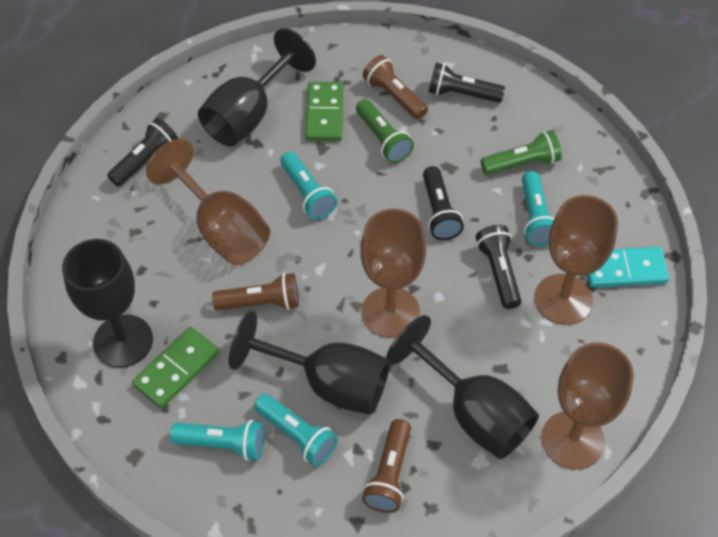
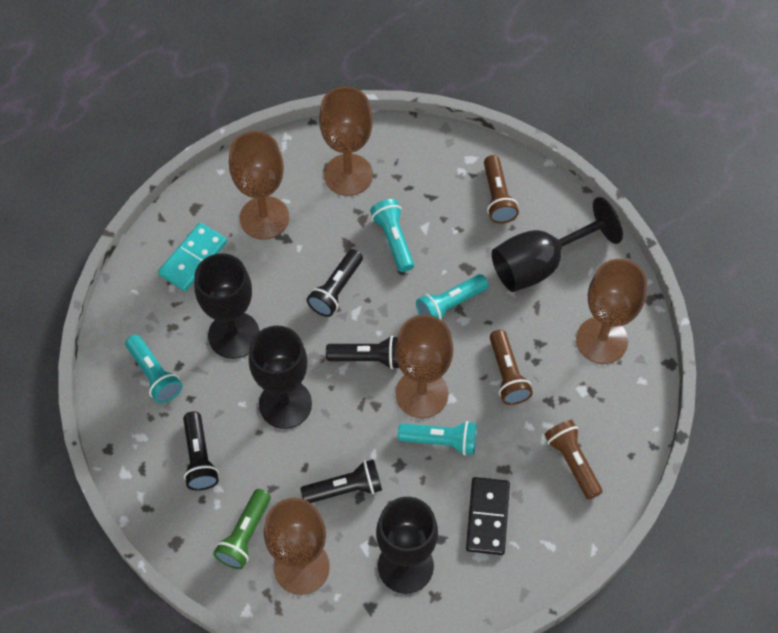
black domino: none = 0 -> [466,477,510,555] = 1
brown goblet: [146,139,270,265] [360,209,426,338] [534,195,618,325] [541,342,634,470] = 4 -> [229,131,289,240] [264,498,330,595] [319,86,373,196] [395,315,453,418] [576,259,647,364] = 5
green domino: [132,327,219,409] [305,82,344,141] = 2 -> none = 0
green flashlight: [356,99,414,163] [481,130,562,175] = 2 -> [213,489,271,569] = 1

